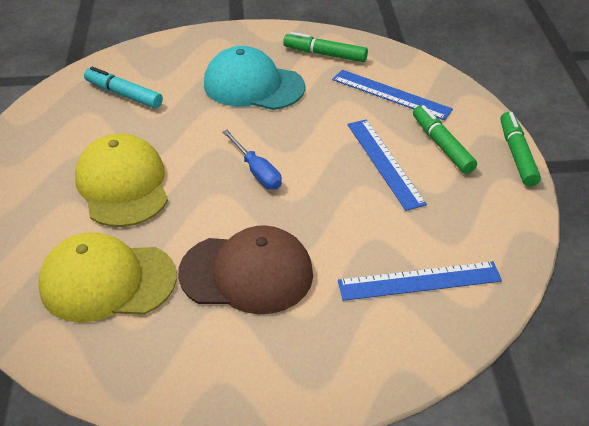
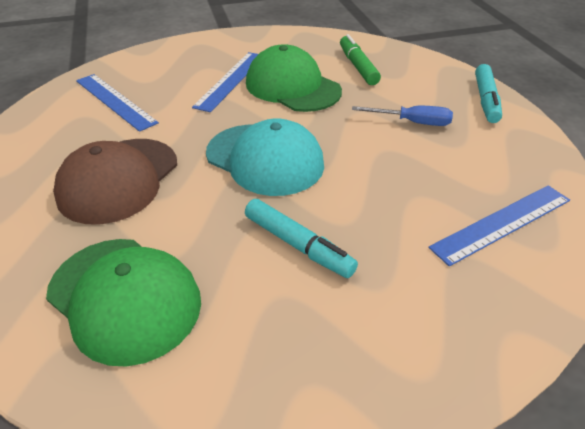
green cap: none = 0 -> [46,239,201,367] [246,44,342,112] = 2
green marker: [283,32,368,62] [413,105,477,174] [500,112,541,187] = 3 -> [340,34,381,85] = 1
turquoise marker: [84,67,163,109] = 1 -> [245,199,358,278] [475,64,502,123] = 2
yellow cap: [38,232,177,323] [75,133,168,227] = 2 -> none = 0

